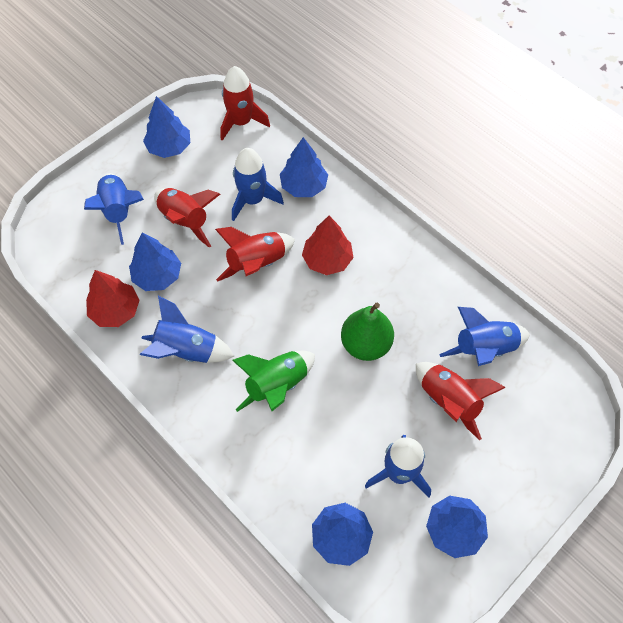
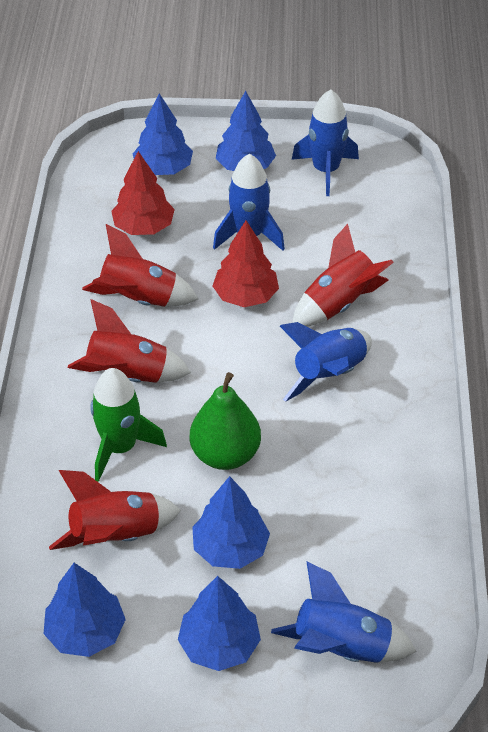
blue rocket: [84,173,144,245] [140,296,234,363] [232,148,284,221] [365,435,431,497] [439,307,530,366] = 5 -> [213,154,285,251] [271,561,417,663] [280,322,372,402] [292,89,359,196] = 4

